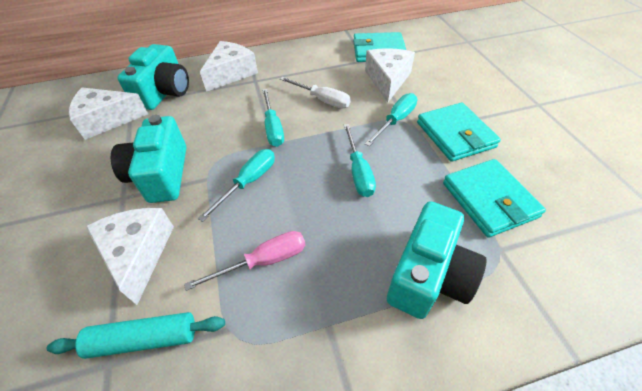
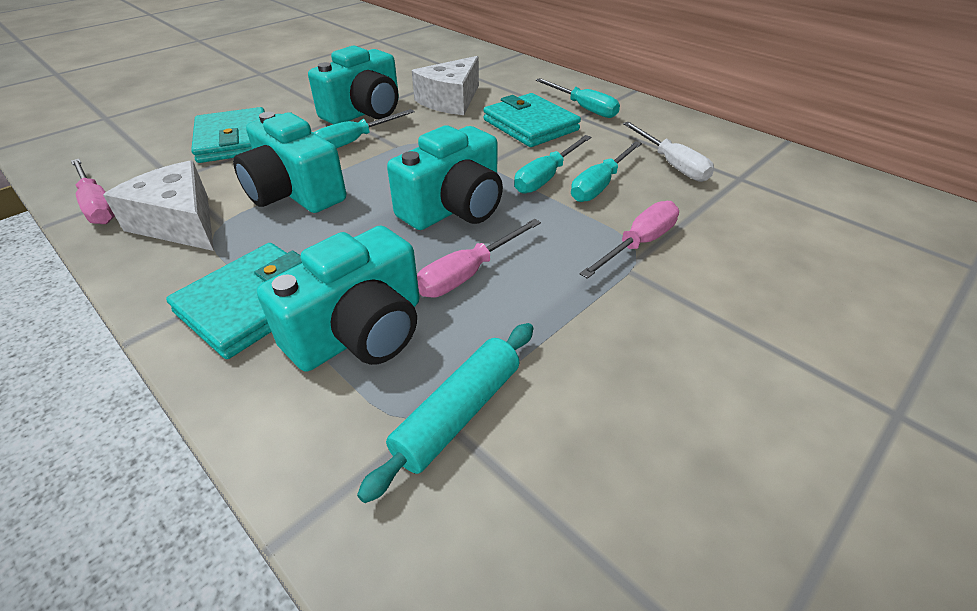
pink screwdriver: [184,231,305,291] = 1 -> [71,159,115,224] [417,219,541,298] [580,201,679,279] = 3
turquoise camera: [111,115,186,203] [117,44,189,110] [387,201,486,319] = 3 -> [233,112,346,213] [257,226,420,371] [308,46,399,125] [387,125,503,230] = 4
white cheese: [69,88,148,140] [86,208,174,305] [200,41,258,92] [365,48,415,102] = 4 -> [103,160,214,251] [412,56,479,115] = 2

